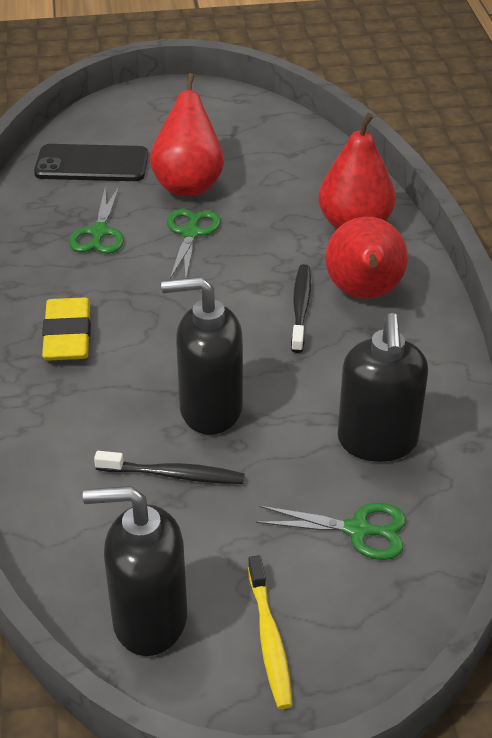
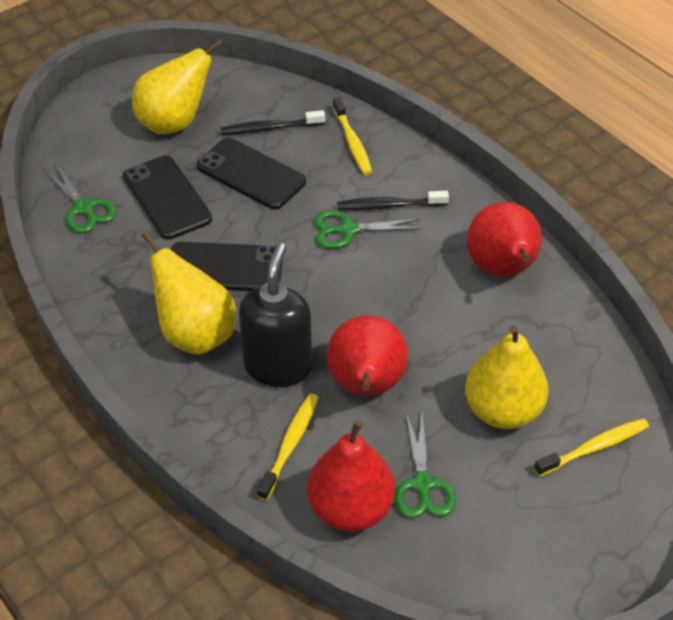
black phone: [34,144,148,181] = 1 -> [123,155,212,240] [171,242,283,291] [196,138,306,209] = 3
black soap dispenser: [83,486,187,656] [161,277,243,435] [338,313,428,462] = 3 -> [239,243,312,387] = 1
yellow eraser: [42,297,91,361] = 1 -> none = 0
yellow pear: none = 0 -> [132,39,223,134] [142,232,236,355] [465,325,549,429] = 3
yellow toothbrush: [248,555,293,709] = 1 -> [257,393,319,500] [333,97,372,175] [534,418,649,477] = 3

